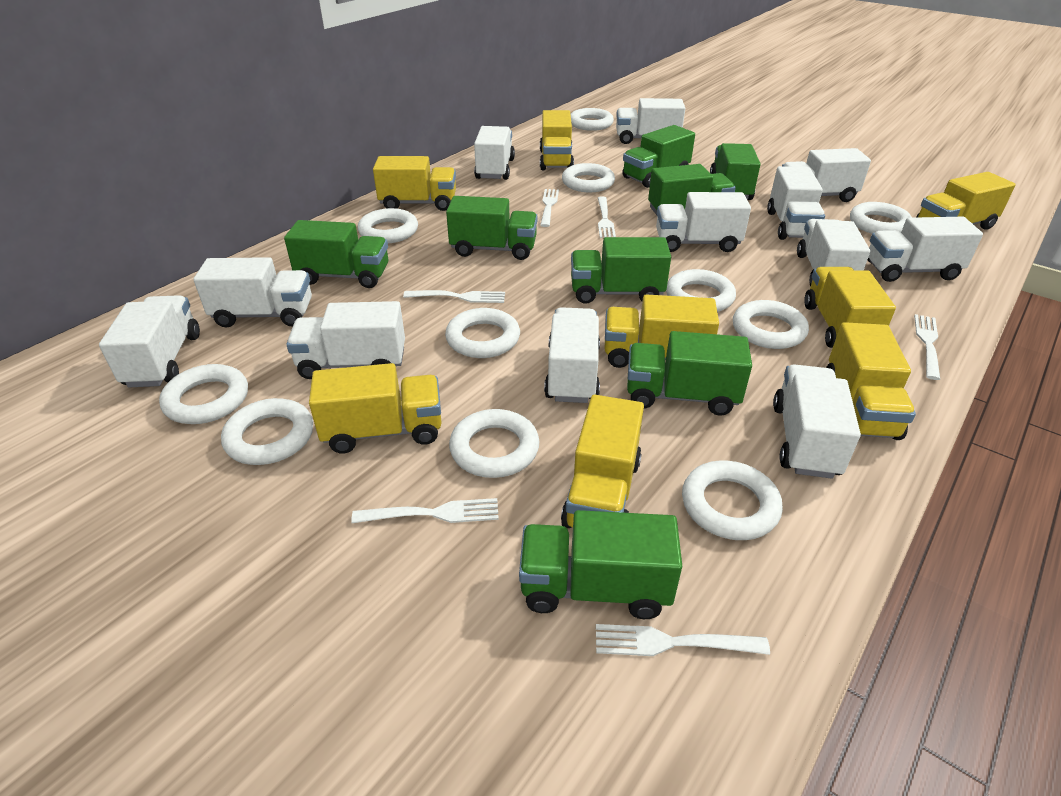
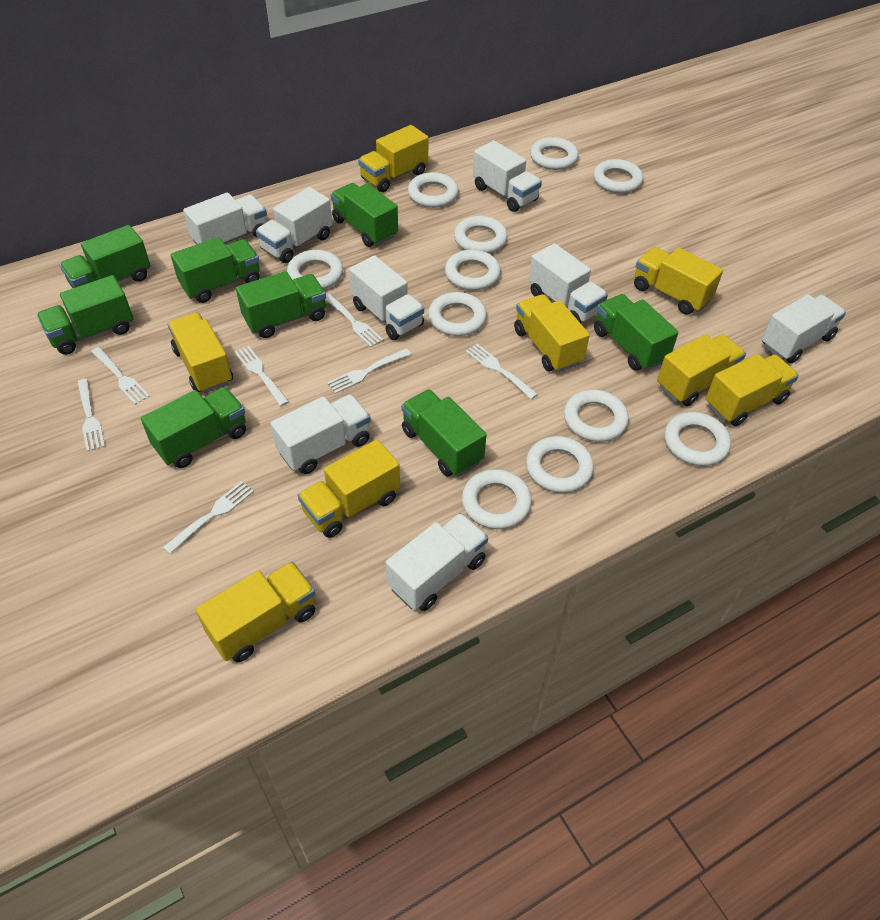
white fork: [351,498,499,523] [403,290,505,303] [540,189,559,227] [596,624,770,656] [598,196,616,238] [914,314,940,380] = 6 -> [77,379,105,451] [91,347,150,405] [163,481,254,554] [234,346,289,406] [325,294,383,347] [327,348,411,394] [466,344,538,399] = 7
white truck: [99,295,200,388] [193,257,312,328] [286,301,405,379] [474,126,515,180] [544,307,600,403] [616,98,685,144] [656,192,751,252] [767,166,825,240] [773,364,861,479] [782,148,871,202] [797,219,870,287] [868,217,983,282] = 12 -> [183,192,267,245] [256,187,332,263] [270,394,371,474] [349,255,424,340] [386,513,488,611] [473,140,542,212] [529,243,608,323] [762,294,846,363] = 8

